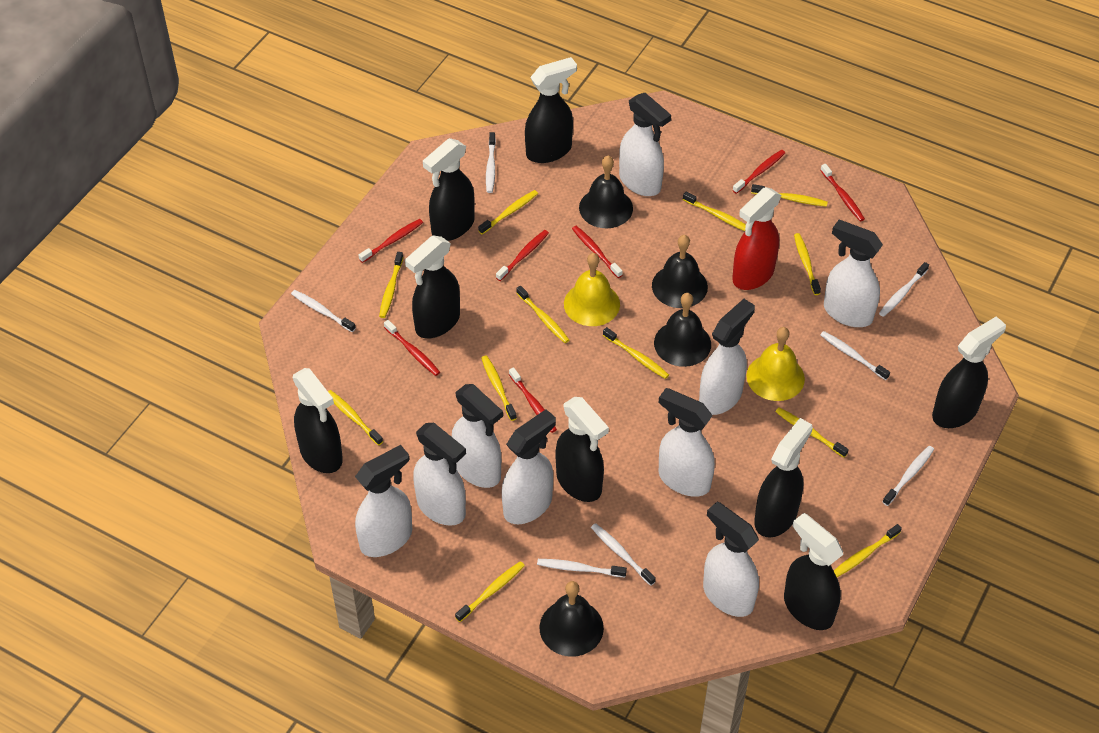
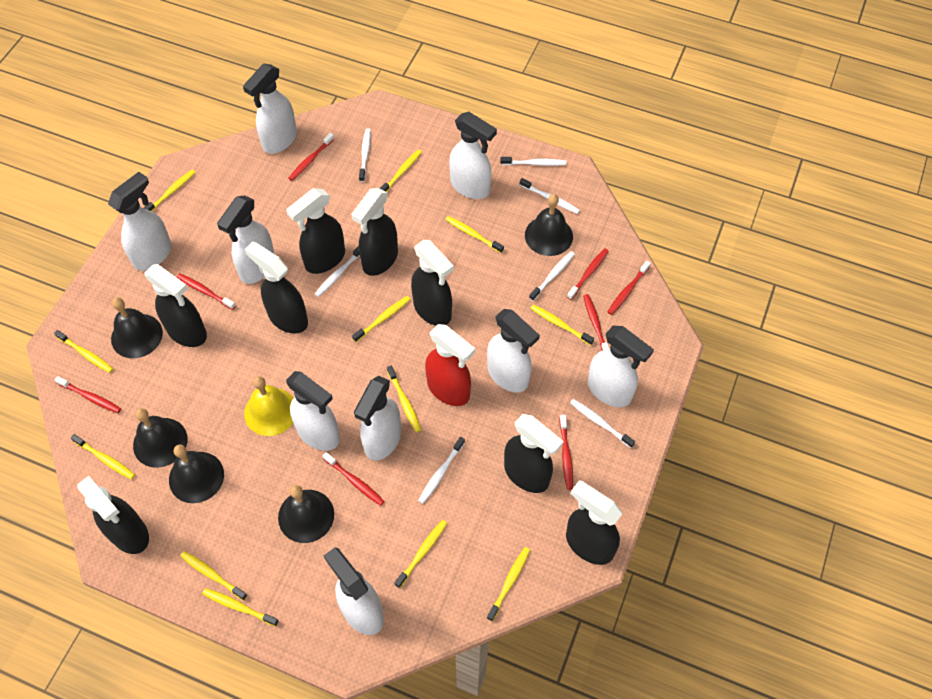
black bell: [539,581,604,657] [579,156,633,228] [652,235,708,308] [654,293,711,367] = 4 -> [111,297,163,358] [133,408,188,468] [169,445,224,503] [278,485,334,543] [525,194,573,256] = 5
red toothbrush: [359,219,423,263] [384,320,440,376] [496,230,549,281] [509,367,557,433] [572,226,623,278] [733,150,785,194] [820,164,865,221] = 7 -> [55,376,121,413] [177,273,236,310] [288,133,334,181] [323,452,385,506] [560,415,573,490] [567,248,609,300] [583,294,609,351] [607,261,651,315] = 8
yellow bell: [564,253,620,326] [746,327,805,401] = 2 -> [244,376,293,436] = 1

